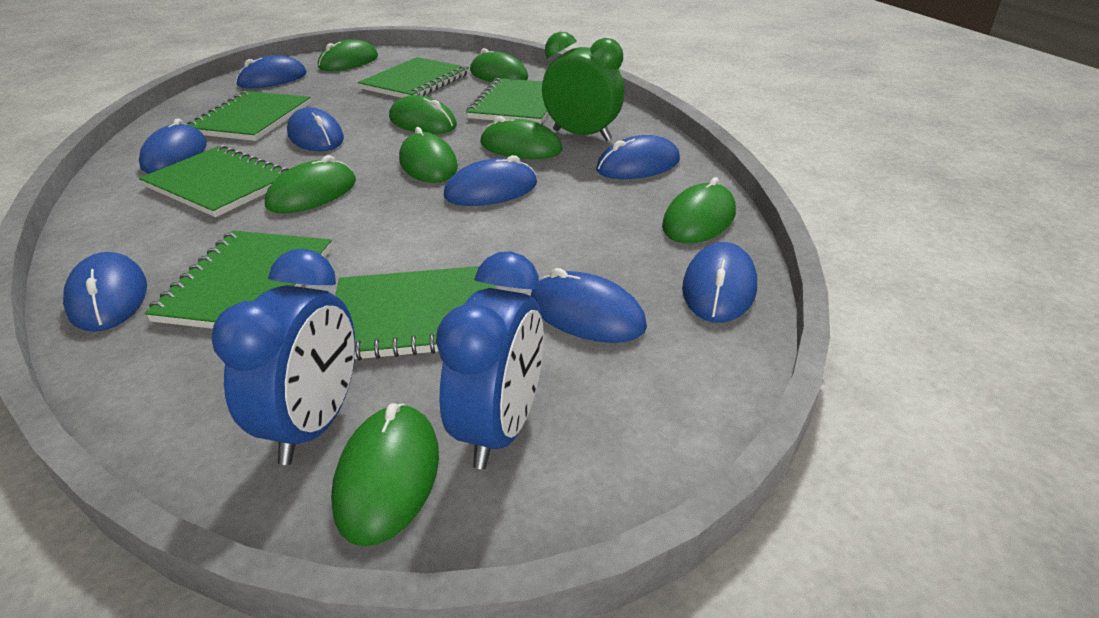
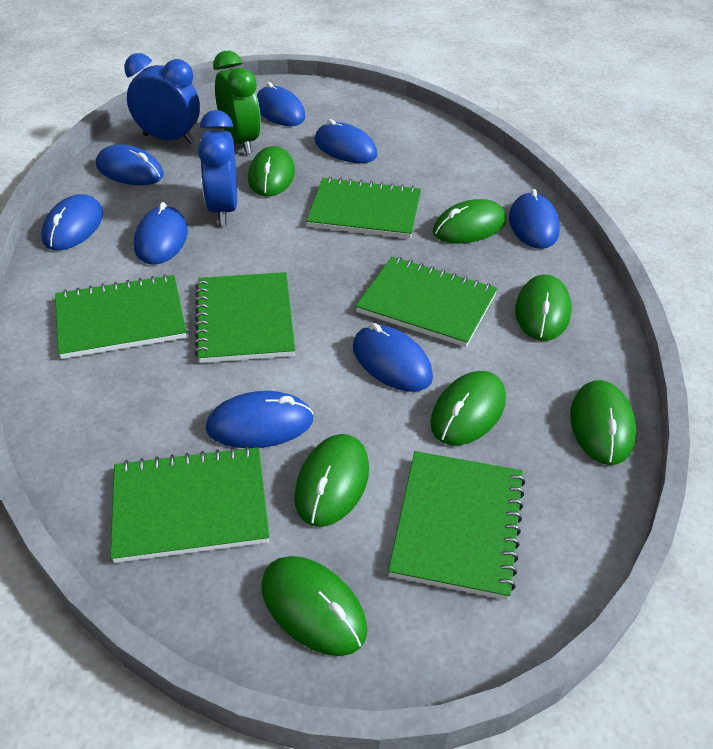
green mouse: [265,155,356,213] [318,39,378,71] [331,403,439,546] [389,95,457,134] [399,127,458,183] [470,48,528,82] [480,116,563,159] [662,177,736,243] = 8 -> [248,146,295,196] [261,556,367,656] [295,434,369,527] [430,371,506,445] [433,199,506,244] [515,275,572,341] [570,380,636,465] = 7

